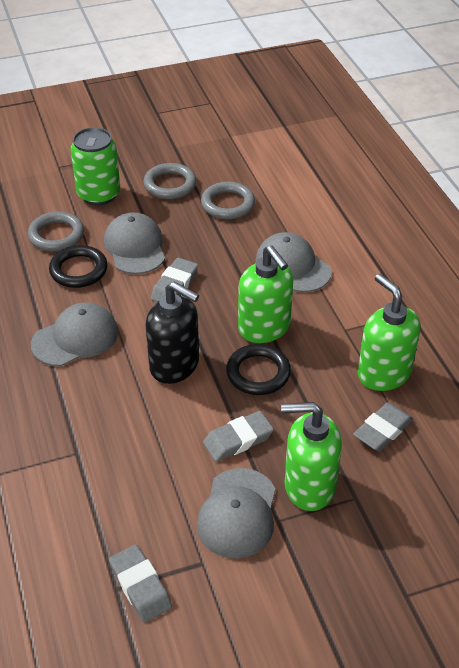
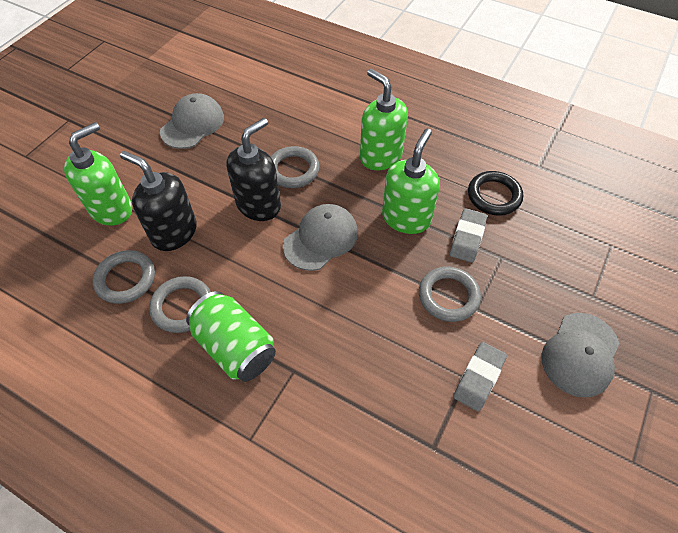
black ring: [49,245,108,288] [226,344,291,395] = 2 -> [468,171,523,216] = 1
black soap dispenser: [146,281,199,384] = 1 -> [120,151,197,251] [226,118,281,221] = 2
grey cap: [31,302,118,366] [104,212,165,274] [197,468,275,559] [255,232,332,292] = 4 -> [160,93,224,149] [283,204,358,271] [541,313,620,398] = 3
grey eraser: [109,544,172,623] [151,258,198,302] [203,411,274,462] [353,403,413,451] = 4 -> [450,208,487,263] [453,342,507,411] = 2
grey ring: [28,211,84,252] [144,163,196,199] [201,182,255,219] = 3 -> [92,250,155,304] [149,276,211,333] [271,146,319,188] [419,266,481,322] = 4

